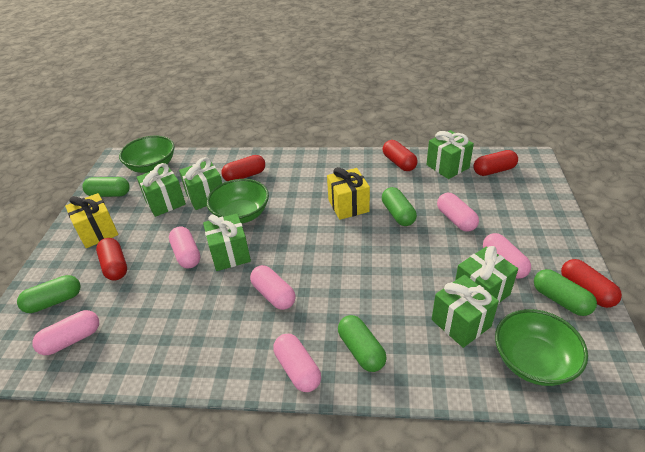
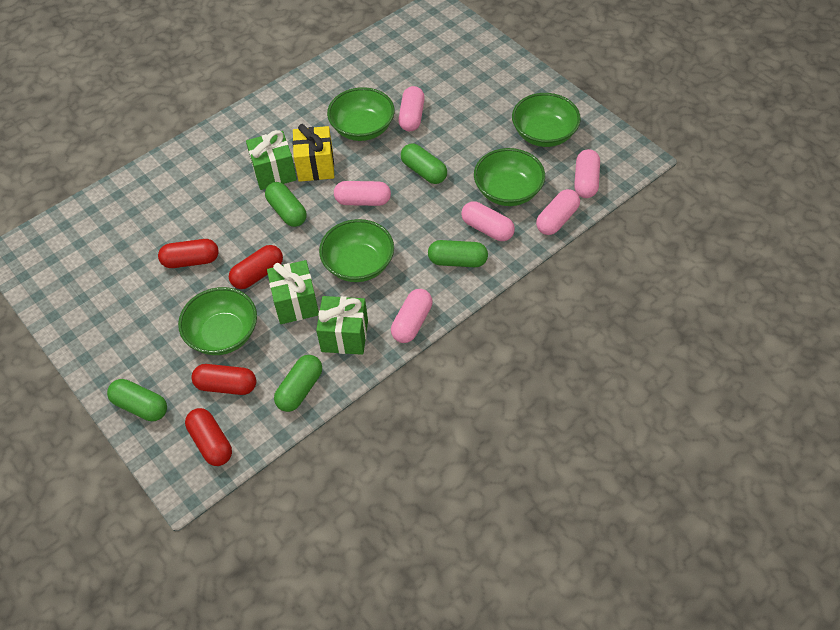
green bowl: [119,136,174,173] [207,179,269,223] [495,309,588,386] = 3 -> [178,287,257,355] [319,219,394,282] [327,87,395,141] [474,148,545,206] [512,93,581,147] = 5
green gift: [137,163,186,217] [179,157,222,210] [203,214,251,271] [426,130,474,179] [432,275,499,348] [455,246,518,304] = 6 -> [246,130,297,190] [267,260,319,324] [316,296,368,355] = 3
red capsule: [96,238,127,281] [221,155,265,181] [383,140,418,171] [473,150,518,176] [561,259,622,308] = 5 -> [158,239,219,268] [185,408,232,466] [191,364,256,395] [229,245,283,289] = 4
yellow gift: [65,193,118,248] [327,167,370,220] = 2 -> [293,124,334,182] = 1

